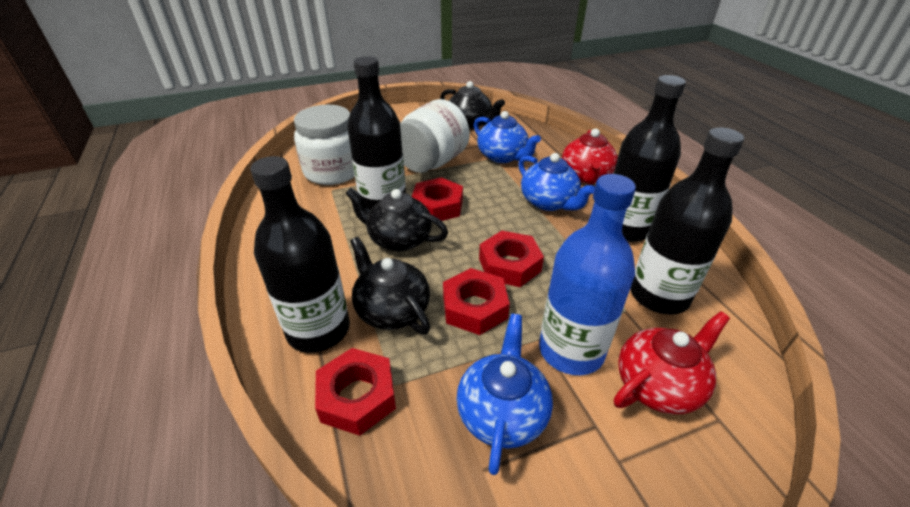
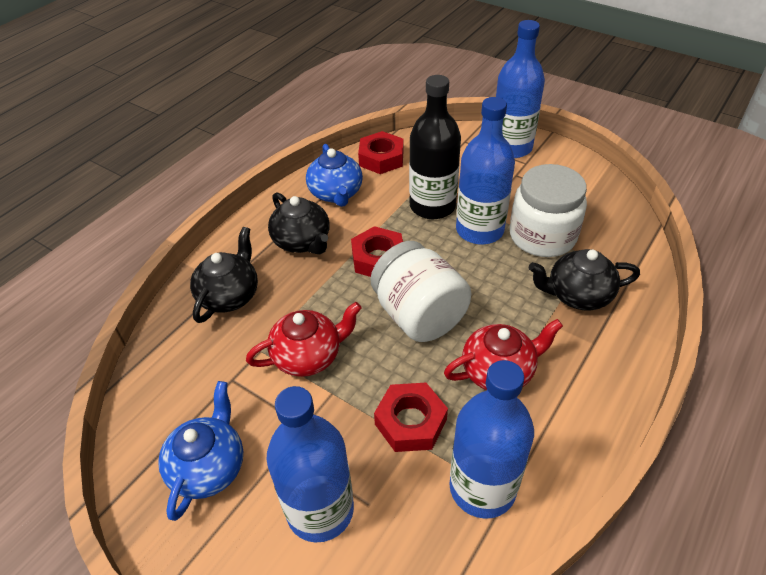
black bottle: [250,156,350,353] [347,56,406,210] [613,75,686,242] [630,127,744,315] = 4 -> [409,75,461,219] = 1
blue bottle: [539,174,636,375] = 1 -> [266,386,354,542] [449,360,534,519] [456,97,515,244] [496,20,545,158] = 4
blue teapot: [456,314,553,475] [474,111,541,163] [518,153,595,211] = 3 -> [158,381,243,521] [306,144,363,207] = 2
red nut: [315,348,396,436] [412,177,463,221] [443,268,510,335] [479,231,544,287] = 4 -> [351,226,403,277] [358,131,403,174] [374,383,448,452] = 3

